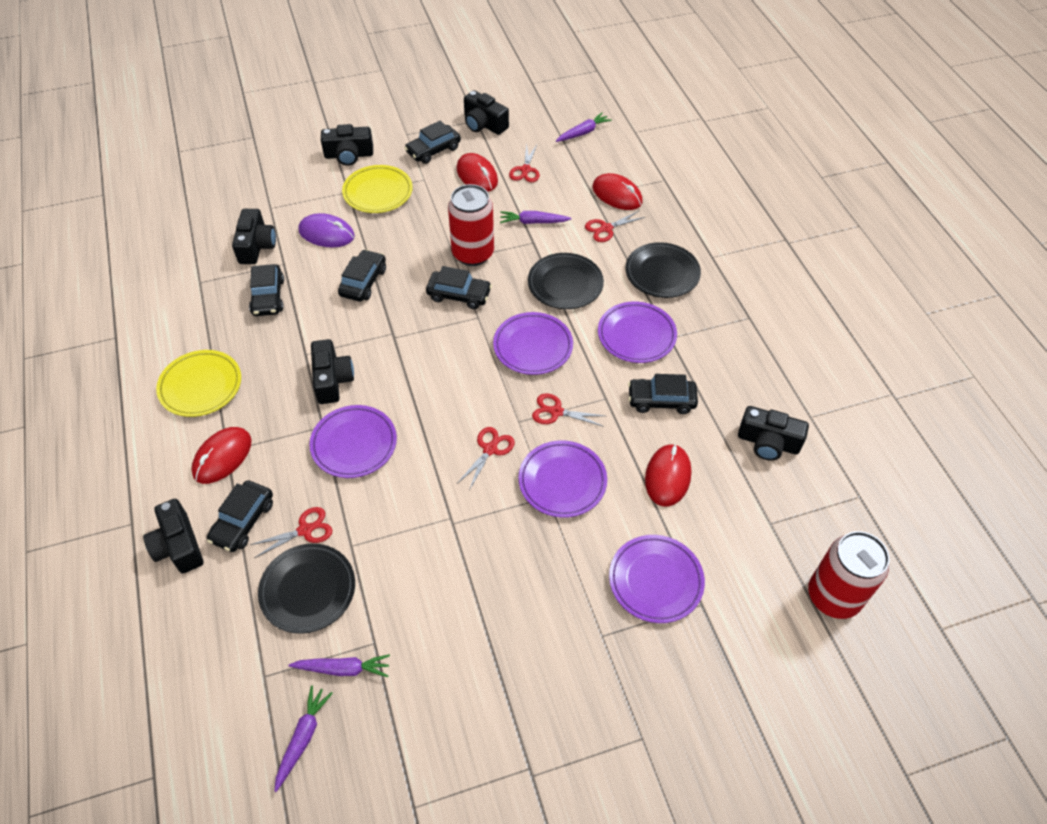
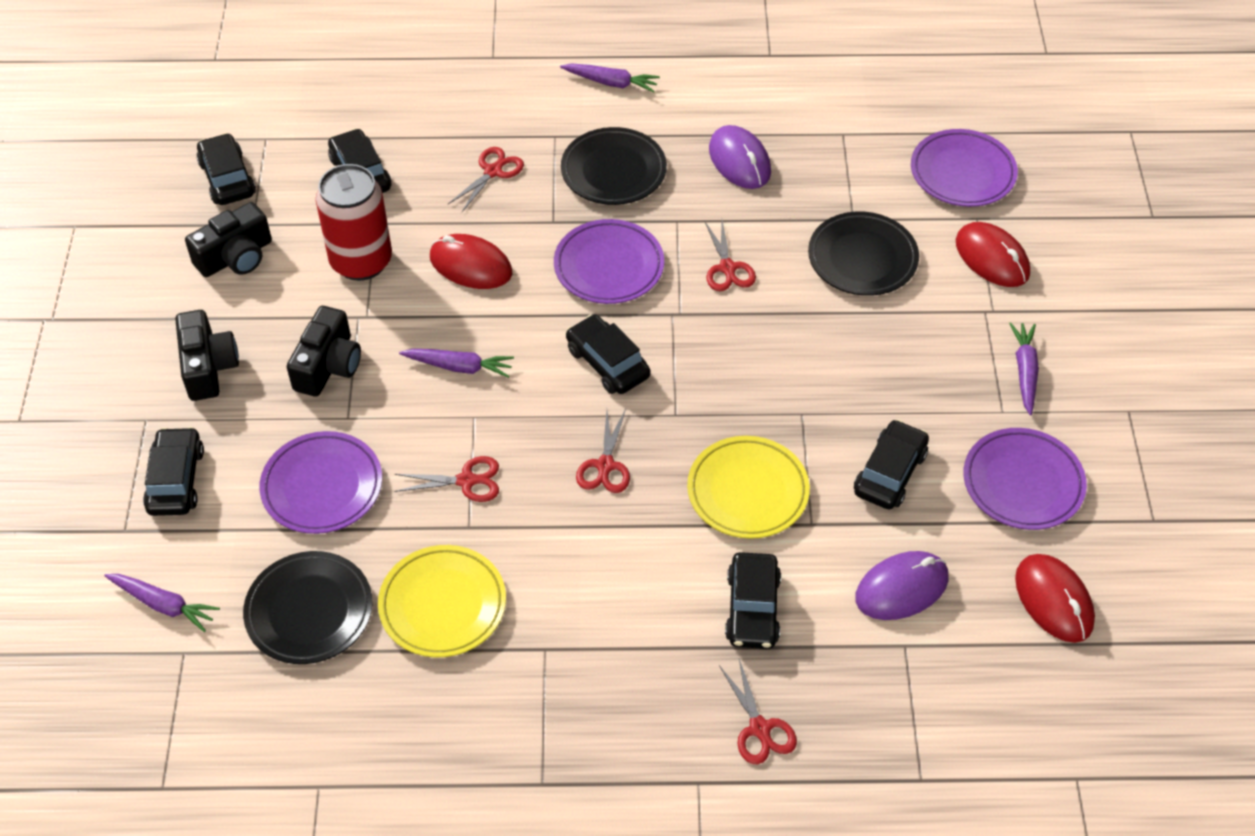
black camera: [143,499,203,574] [232,209,276,264] [311,339,354,404] [321,124,373,166] [464,90,509,135] [738,406,809,461] = 6 -> [175,310,239,401] [185,202,272,277] [287,306,361,397] = 3
purple mouse: [299,213,355,247] = 1 -> [709,125,771,189] [855,551,949,620] = 2
purple plate: [309,405,397,478] [493,312,573,375] [518,440,607,518] [598,302,677,363] [609,535,705,623] = 5 -> [259,431,382,534] [554,219,664,304] [911,129,1018,207] [963,428,1087,530] = 4
red can: [448,184,494,266] [808,531,890,619] = 2 -> [316,164,392,281] = 1
red mouse: [191,427,252,484] [457,153,498,192] [592,173,643,210] [645,444,691,507] = 4 -> [430,234,513,289] [956,222,1030,287] [1015,554,1095,643] = 3

